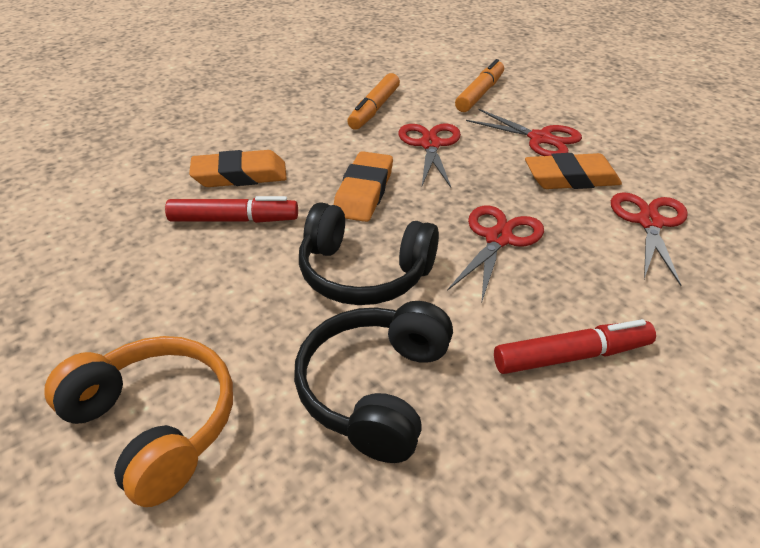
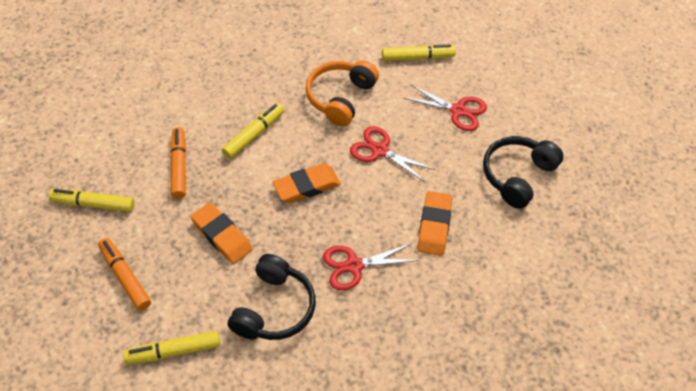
red marker: [165,196,298,223] [494,319,656,374] = 2 -> none = 0
red scissors: [399,124,461,188] [447,206,544,304] [466,109,582,156] [611,192,688,286] = 4 -> [323,243,419,291] [350,126,435,182] [403,85,487,131] = 3
yellow marker: none = 0 -> [49,189,135,212] [123,331,220,364] [222,103,284,159] [382,44,456,61] = 4

